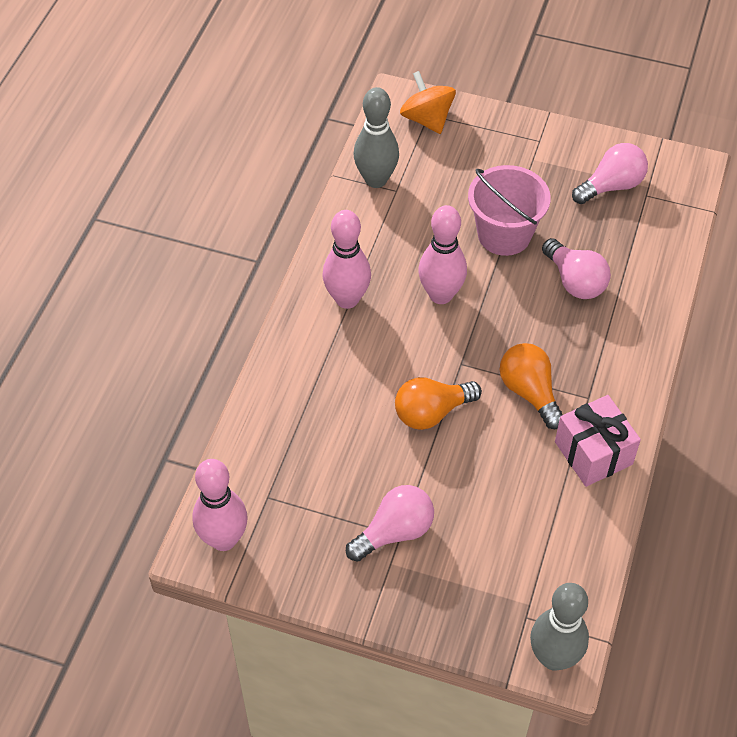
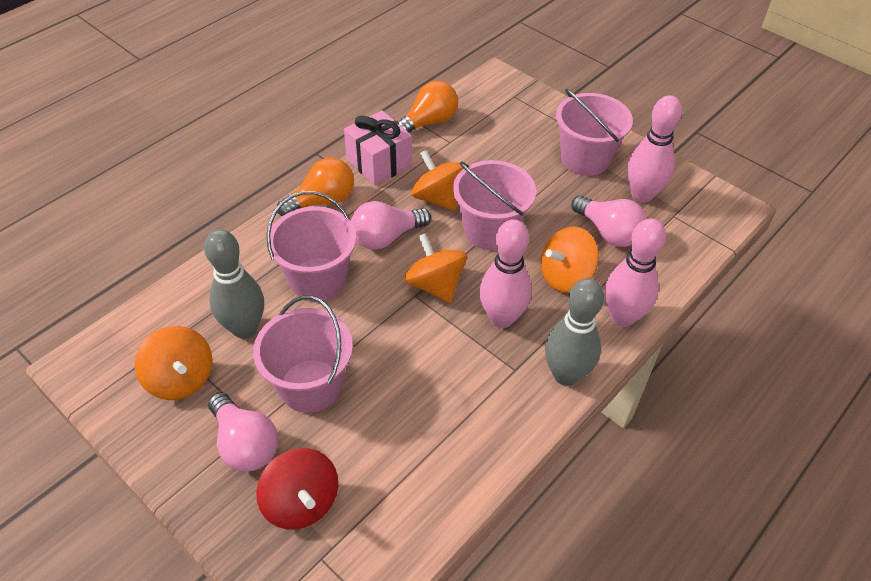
orange spinning top: [400,71,456,134] = 1 -> [135,326,213,400] [404,233,467,303] [411,150,464,211] [541,227,599,293] = 4
pink bucket: [468,165,551,256] = 1 -> [253,296,353,413] [266,191,356,301] [453,160,536,250] [556,89,633,176] = 4
red spinning top: none = 0 -> [256,448,338,529] = 1

